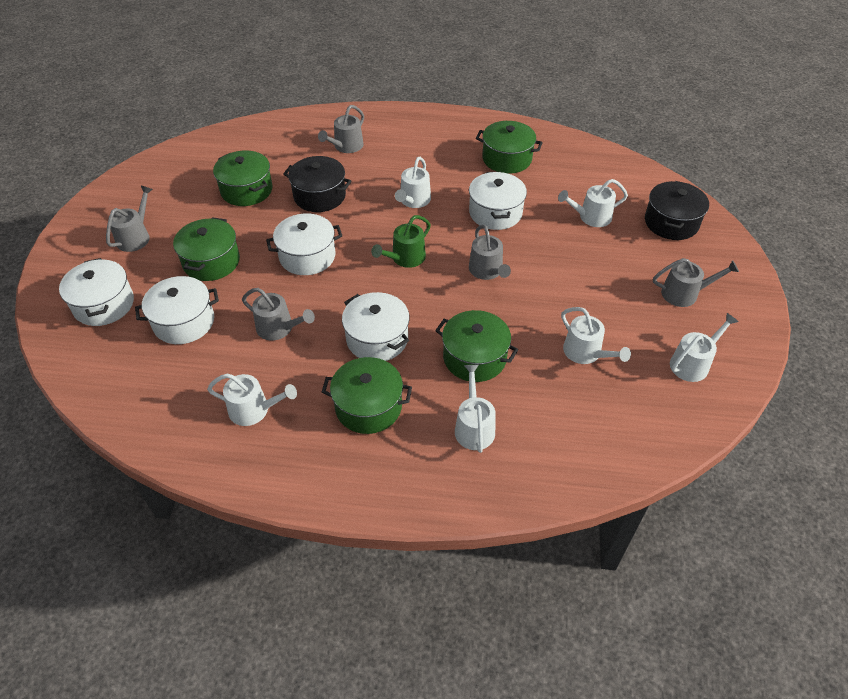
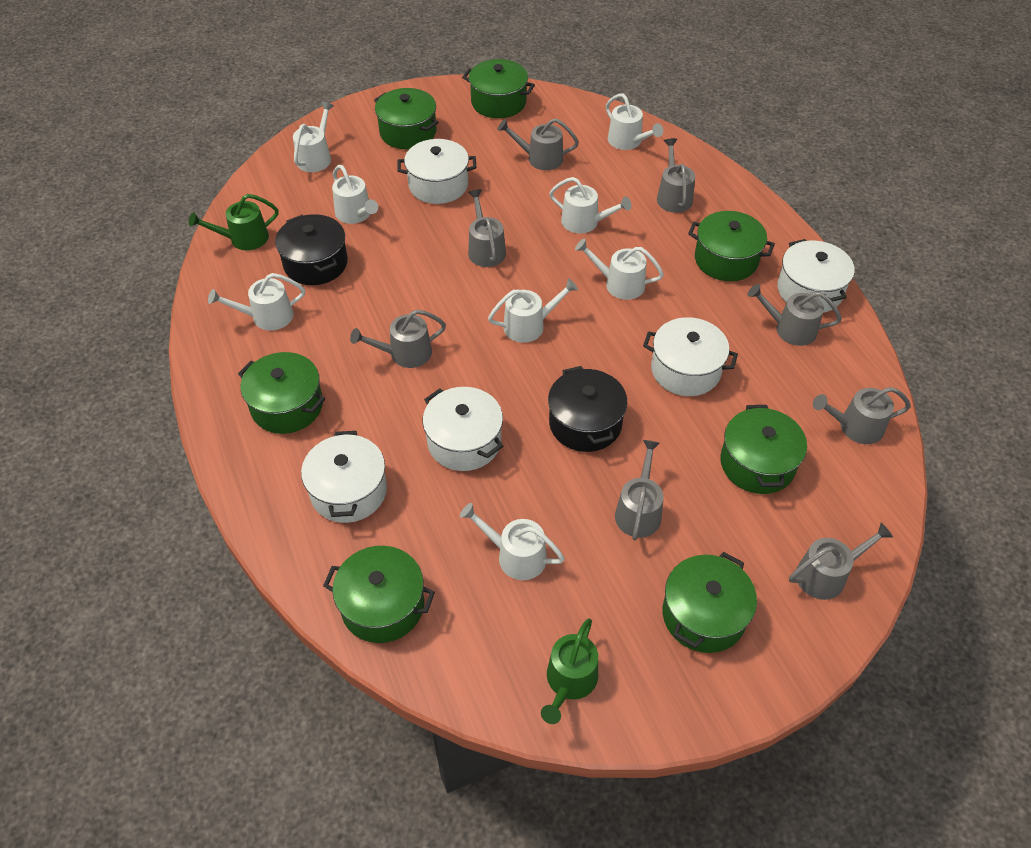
green pot: [173,217,240,281] [213,150,273,206] [322,357,412,434] [435,310,518,382] [476,121,543,174] = 5 -> [238,352,325,434] [323,546,435,643] [374,88,439,149] [462,59,535,118] [663,552,757,653] [688,211,775,281] [720,405,807,494] = 7
green watering can: [371,215,431,268] = 1 -> [189,194,279,250] [541,618,598,724] = 2
grey watering can: [106,186,153,252] [242,288,315,341] [318,105,364,153] [469,225,511,280] [653,258,739,307] = 5 -> [350,309,446,368] [468,189,506,267] [498,118,579,170] [615,440,663,540] [657,138,695,213] [748,284,842,346] [789,523,893,600] [813,387,911,444] = 8
white watering can: [207,374,297,426] [395,157,431,208] [455,365,496,453] [558,179,628,227] [561,307,631,364] [670,313,739,382] = 6 -> [208,273,305,331] [293,102,334,172] [332,165,378,224] [460,503,565,580] [488,278,578,343] [549,177,631,234] [575,239,664,300] [606,94,663,150] = 8

